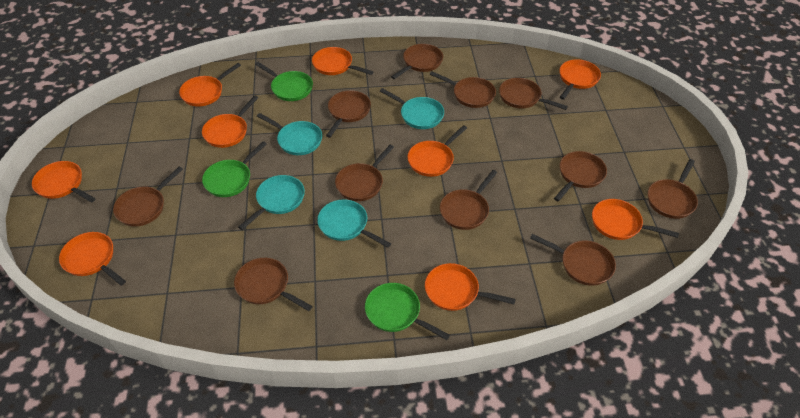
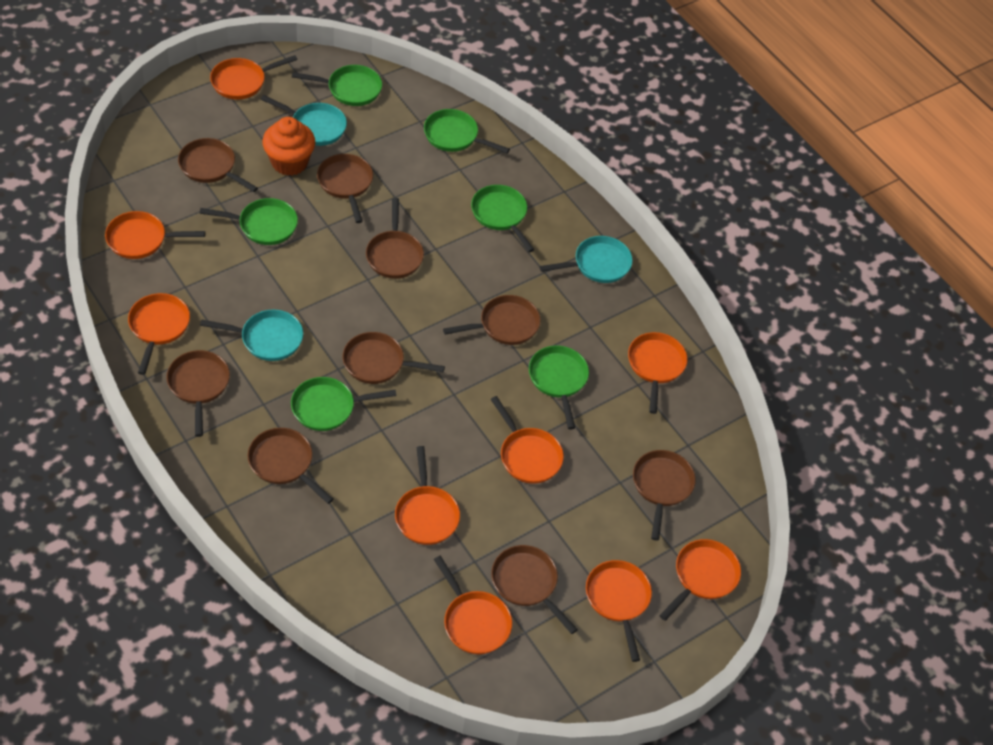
brown pan: [113,166,183,227] [234,258,313,311] [326,90,371,138] [335,145,394,201] [391,44,443,79] [430,71,496,108] [440,170,497,230] [499,78,568,110] [530,234,616,286] [554,151,607,201] [648,159,698,219] = 11 -> [166,350,230,437] [178,138,258,192] [247,428,334,504] [317,154,373,223] [343,332,445,384] [366,198,424,279] [443,295,540,345] [491,545,578,634] [633,450,696,540] = 9
green pan: [202,141,267,197] [255,62,313,101] [365,283,450,340] = 3 -> [200,198,298,245] [291,377,396,431] [292,65,382,106] [424,109,510,153] [471,185,535,252] [529,346,589,429] = 6
orange cupcake: none = 0 -> [262,117,315,176] = 1
turquoise pan: [238,175,305,230] [257,113,322,155] [317,199,391,248] [380,88,444,129] = 4 -> [200,310,303,361] [261,95,347,146] [540,236,633,283] = 3

